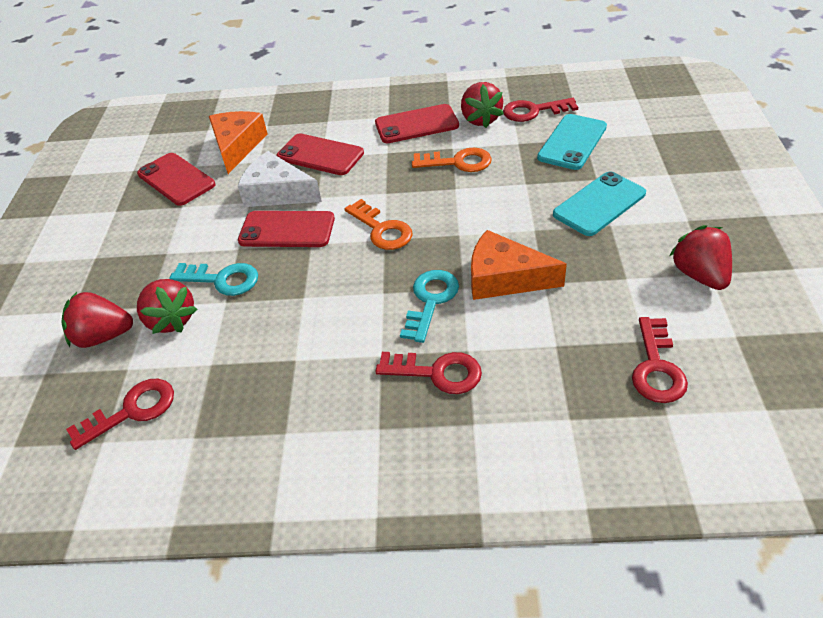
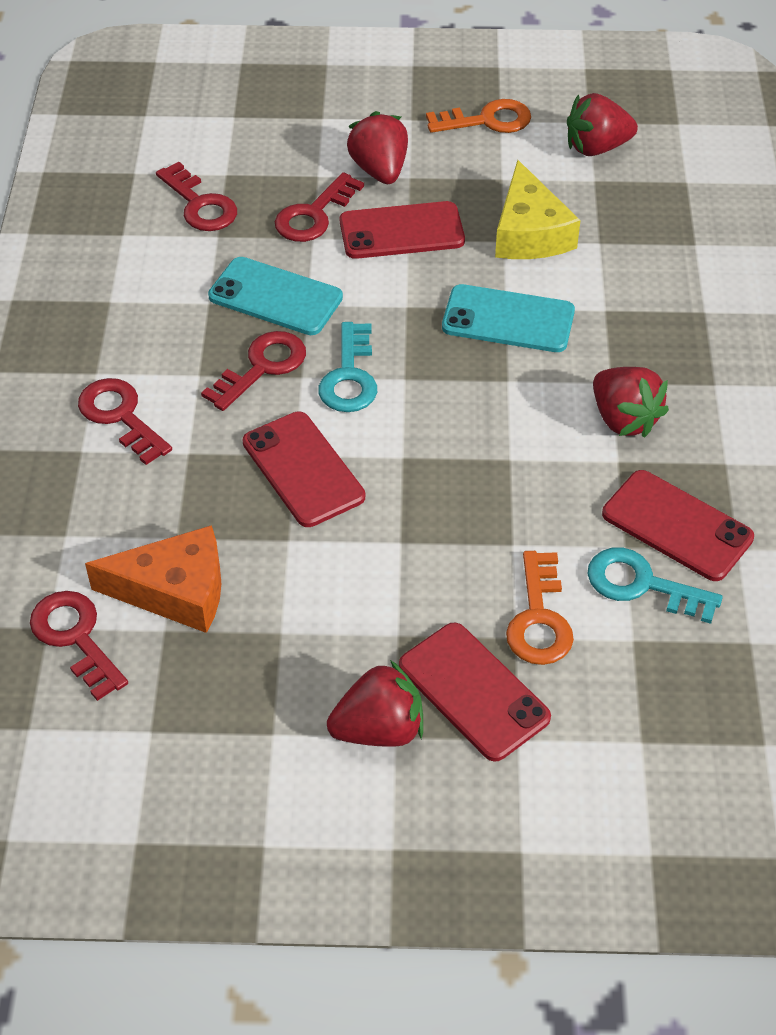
orange cheese: [209,111,268,174] [471,230,567,300] = 2 -> [85,525,221,633] = 1
red key: [66,379,174,450] [375,352,482,394] [503,98,578,122] [632,317,688,403] = 4 -> [30,591,128,701] [78,378,172,465] [156,162,237,231] [201,331,306,411] [275,172,364,242] = 5
white cheese: [238,151,322,207] = 1 -> none = 0
yellow cheese: none = 0 -> [495,160,581,259] = 1

